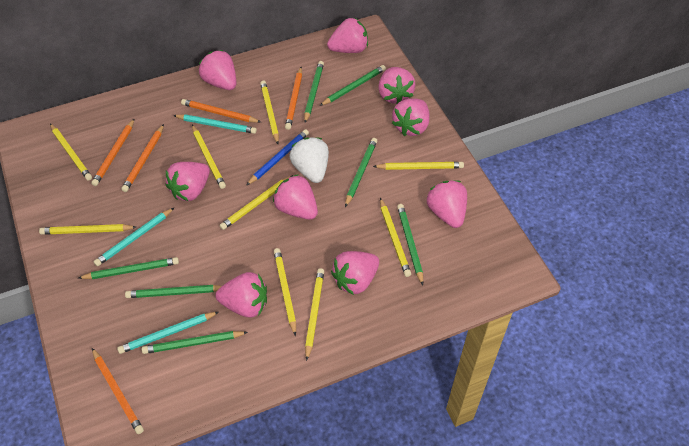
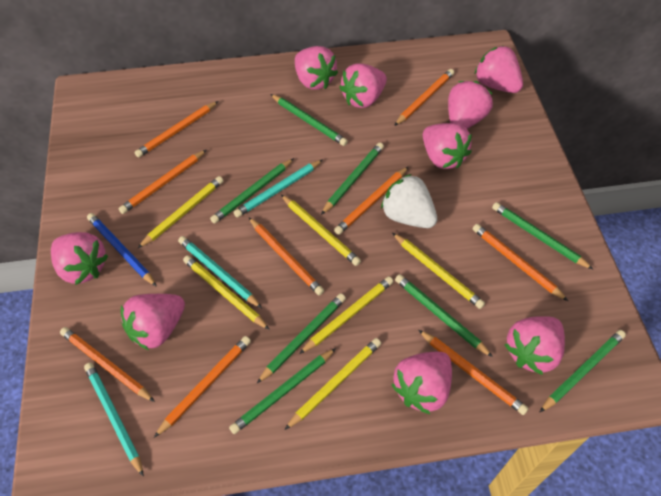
green pencil: [79,257,179,279] [125,285,222,298] [142,331,248,354] [304,61,324,123] [319,65,386,106] [345,138,377,207] [397,204,423,285] = 7 -> [210,158,294,224] [229,348,336,434] [256,293,346,384] [270,94,348,146] [321,143,384,215] [395,274,493,357] [492,202,593,269] [540,330,626,412] = 8
orange pencil: [91,118,135,186] [92,348,144,434] [121,124,164,192] [181,99,261,123] [285,67,302,130] = 5 -> [60,327,155,402] [118,150,206,214] [135,101,218,158] [154,336,251,438] [249,217,324,295] [334,167,408,235] [394,69,454,126] [419,330,529,415] [473,224,568,301] = 9
yellow pencil: [39,224,136,235] [50,124,92,181] [192,125,226,189] [220,175,293,230] [260,81,279,144] [274,248,296,336] [305,268,324,361] [373,162,464,170] [380,198,411,277] = 9 -> [138,176,223,248] [183,255,270,330] [281,195,361,266] [285,338,381,430] [299,276,393,354] [392,233,485,309] = 6

